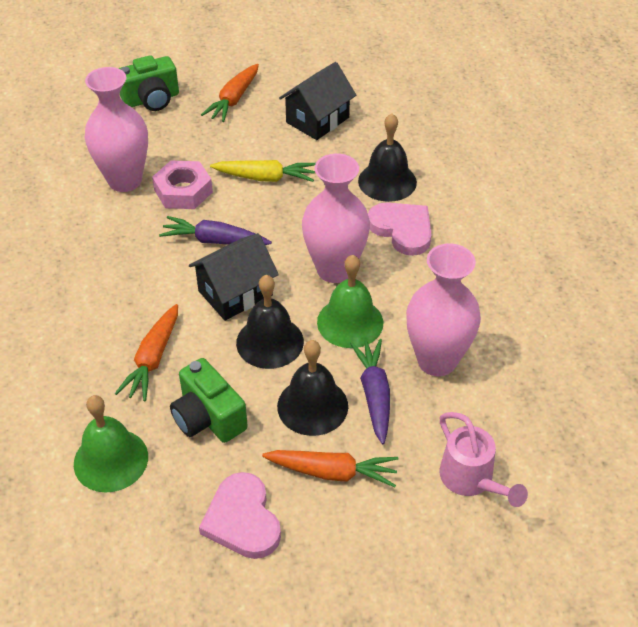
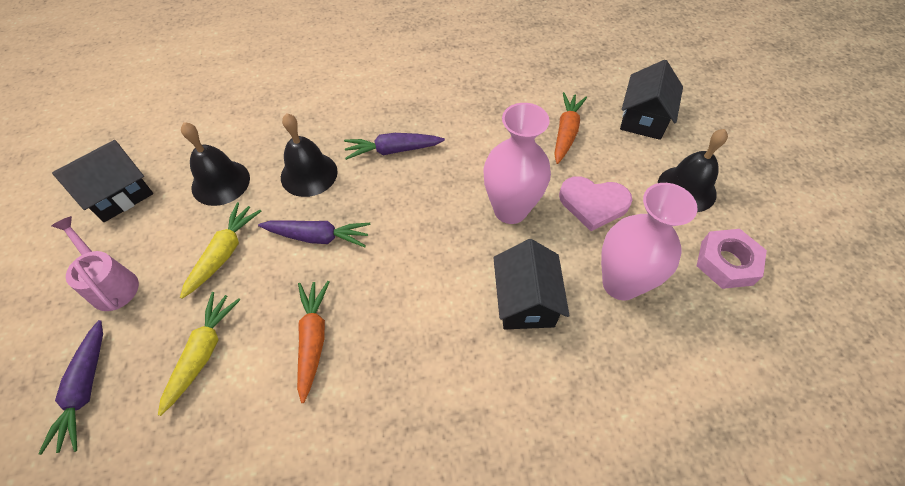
black house: [189,233,279,321] [279,62,356,140] = 2 -> [52,140,153,222] [493,239,570,329] [620,60,683,140] = 3
green bell: [74,395,148,493] [317,255,383,348] = 2 -> none = 0
green camera: [118,55,179,111] [170,358,248,443] = 2 -> none = 0
orange carrot: [114,304,178,402] [201,64,259,122] [262,450,399,487] = 3 -> [297,281,329,403] [554,92,587,164] = 2
pink heart: [199,472,281,559] [368,202,432,256] = 2 -> [559,176,632,231] = 1
pink vase: [85,67,148,192] [302,154,370,283] [406,244,481,376] = 3 -> [483,103,551,224] [601,183,697,300] = 2
purple carrot: [159,216,272,245] [350,339,390,444] = 2 -> [38,320,103,455] [258,220,370,247] [344,133,445,160] = 3
yellow carrot: [210,160,316,182] = 1 -> [158,292,241,416] [180,202,261,299] = 2

